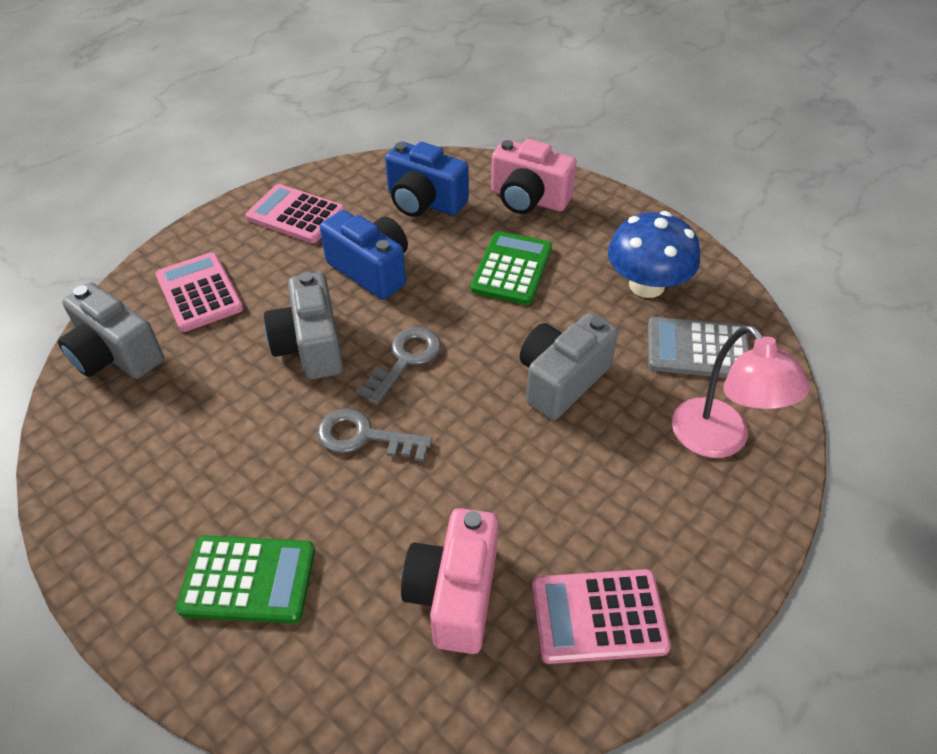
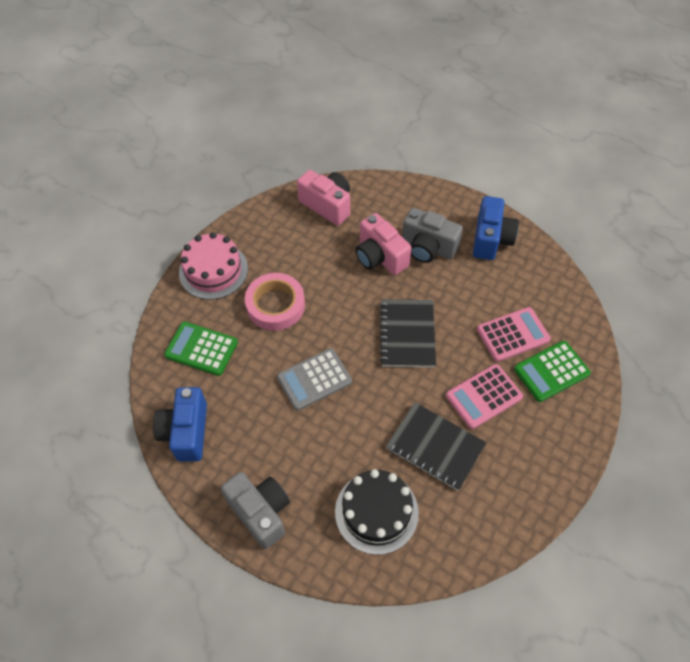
black cake: none = 0 -> [335,469,419,555] = 1
black notebook: none = 0 -> [379,299,436,367] [386,402,486,491] = 2
blue mushroom: [608,211,700,298] = 1 -> none = 0
grey camera: [58,282,164,379] [264,272,343,380] [520,313,618,420] = 3 -> [221,472,290,549] [402,208,463,263] = 2
grey key: [317,408,432,462] [356,327,441,405] = 2 -> none = 0
pink cake: none = 0 -> [179,232,248,300] = 1
pink calculator: [155,252,244,332] [245,184,345,243] [532,569,671,664] = 3 -> [446,364,523,429] [477,307,551,362] = 2
pink lamp: [672,325,810,458] = 1 -> none = 0
pink tape: none = 0 -> [245,273,305,331] = 1

